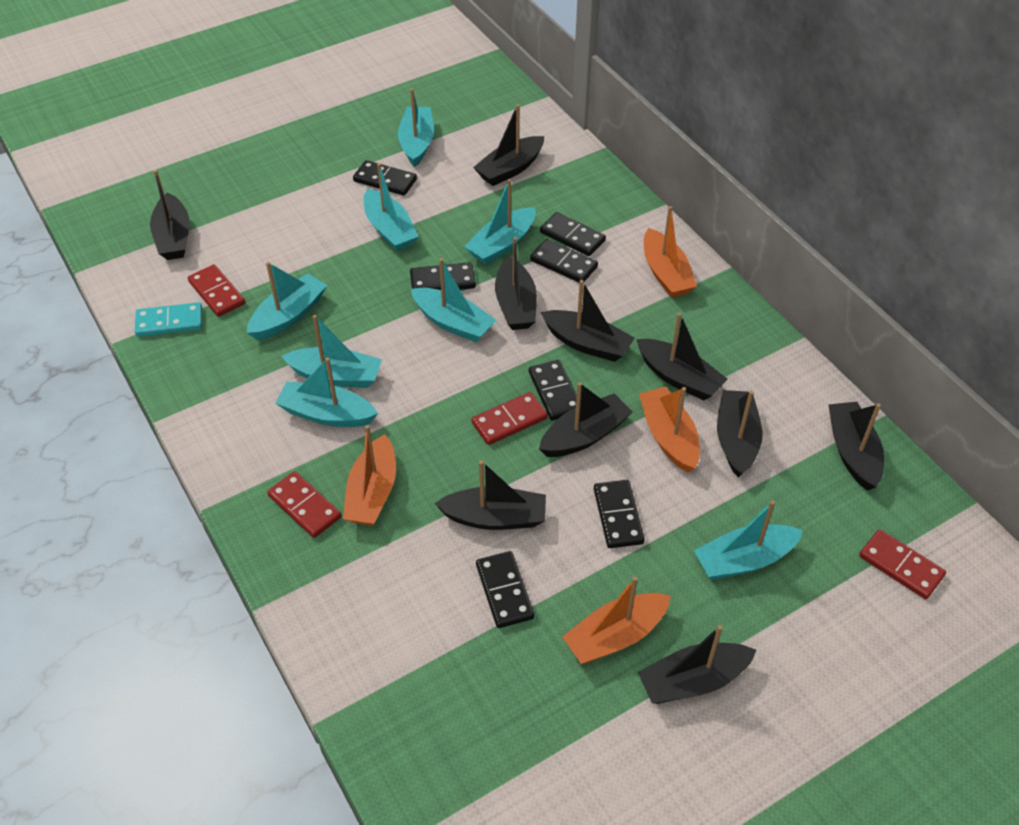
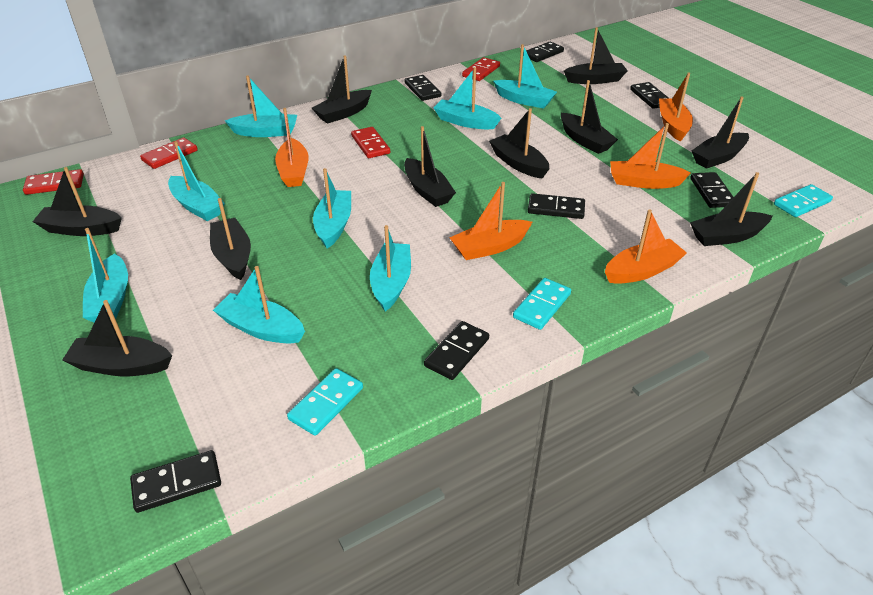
orange boat: [343,425,396,526] [562,576,671,664] [639,386,700,473] [644,206,697,298] = 4 -> [275,108,309,187] [449,182,532,260] [605,209,687,284] [610,123,691,189] [659,73,693,141] = 5
turquoise domino: [135,302,202,337] = 1 -> [287,368,363,436] [513,278,571,330] [774,184,833,217] = 3

